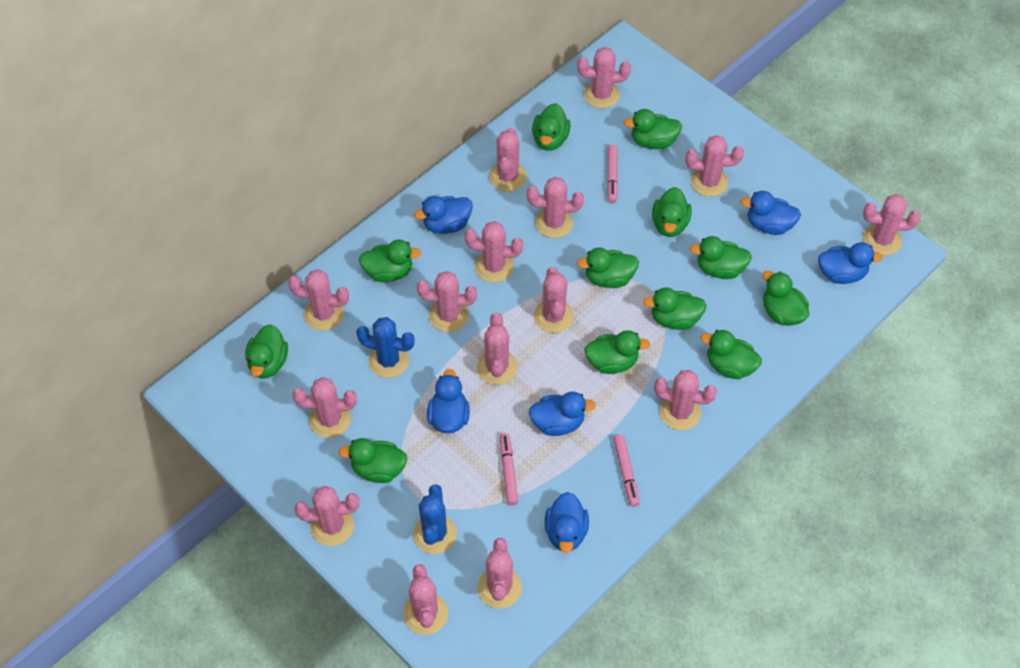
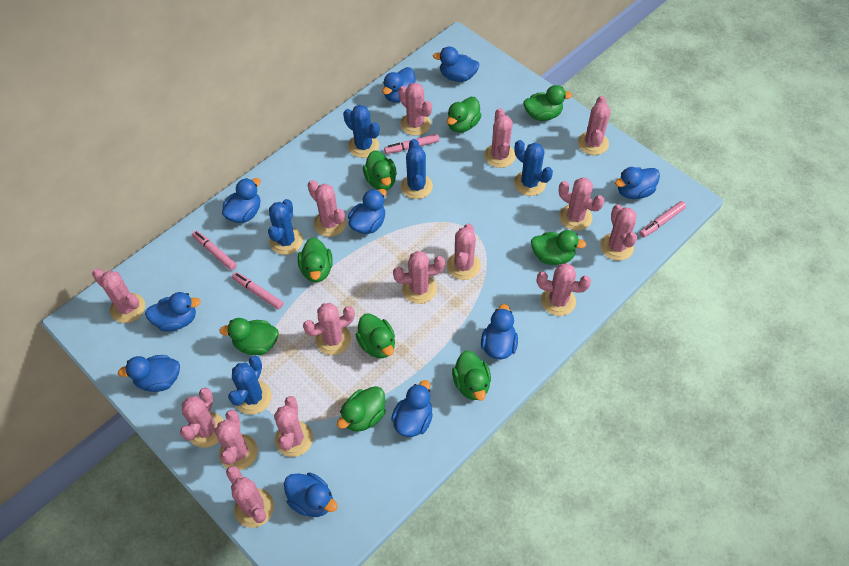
blue cactus: [356,317,415,378] [413,485,457,554] = 2 -> [228,356,272,415] [268,199,303,255] [343,105,379,158] [401,139,433,199] [514,140,553,196] = 5
blue duck: [414,196,473,234] [427,369,470,433] [529,392,596,436] [545,492,589,553] [741,191,801,235] [818,242,883,284] = 6 -> [118,355,180,392] [145,292,201,332] [222,178,261,223] [284,473,337,517] [348,189,387,234] [382,67,416,103] [391,380,433,437] [433,46,480,82] [481,304,518,359] [615,167,660,199] = 10
green duck: [245,324,288,379] [339,438,407,483] [359,240,421,282] [532,103,571,151] [577,248,639,288] [584,330,650,374] [624,109,682,149] [643,287,707,330] [652,187,692,237] [690,236,752,279] [701,330,762,379] [763,270,809,326] = 12 -> [219,318,279,355] [298,237,333,282] [337,386,386,432] [356,313,395,358] [363,150,397,190] [447,97,482,133] [452,351,491,401] [524,85,572,121] [531,230,586,265] = 9
pink marker: [500,433,518,505] [607,145,618,203] [613,435,640,507] = 3 -> [192,231,237,270] [232,272,283,310] [384,134,439,154] [640,201,686,238] = 4

